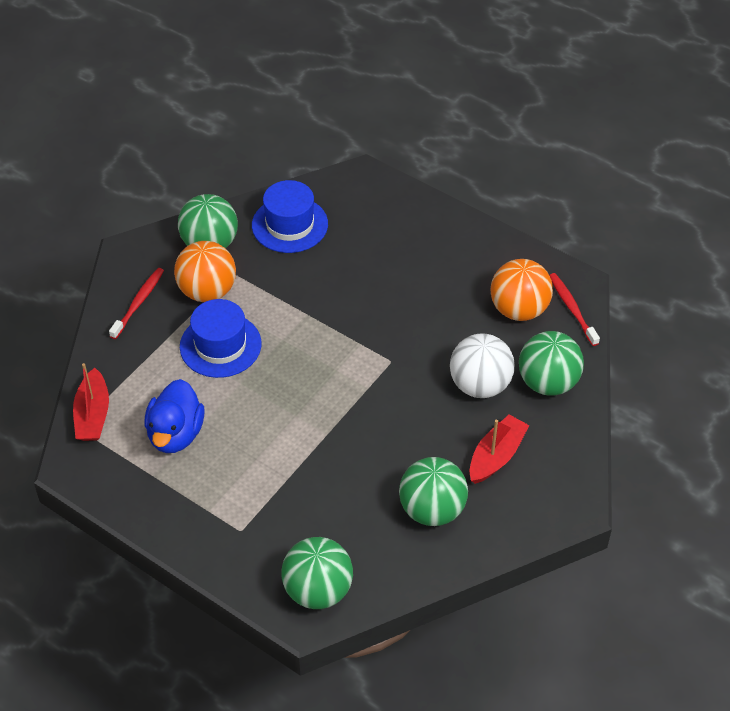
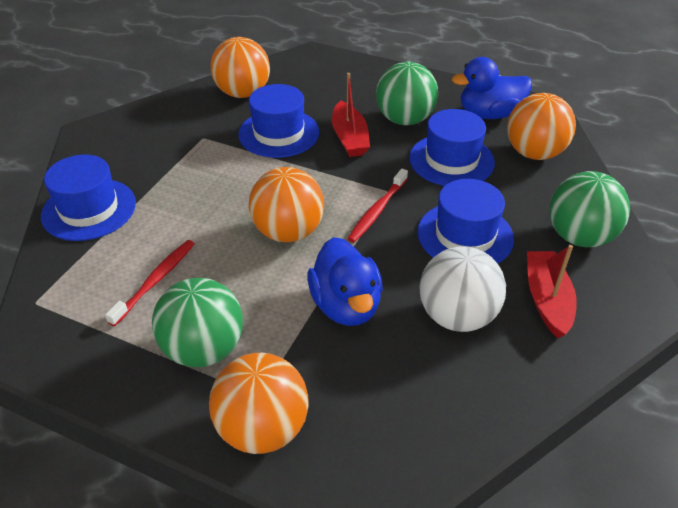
blue duck: [145,379,205,453] = 1 -> [307,237,383,326] [452,57,532,119] = 2
blue hat: [180,299,262,378] [252,180,328,253] = 2 -> [41,155,136,241] [238,84,319,158] [409,109,495,186] [417,179,514,264] = 4
green ball: [178,194,238,248] [281,537,353,609] [399,457,468,526] [519,331,584,396] = 4 -> [152,278,243,367] [376,62,438,125] [549,171,630,247] = 3
orange ball: [174,241,236,302] [490,259,553,321] = 2 -> [209,353,308,454] [211,37,270,98] [249,167,324,242] [507,93,576,160] = 4

